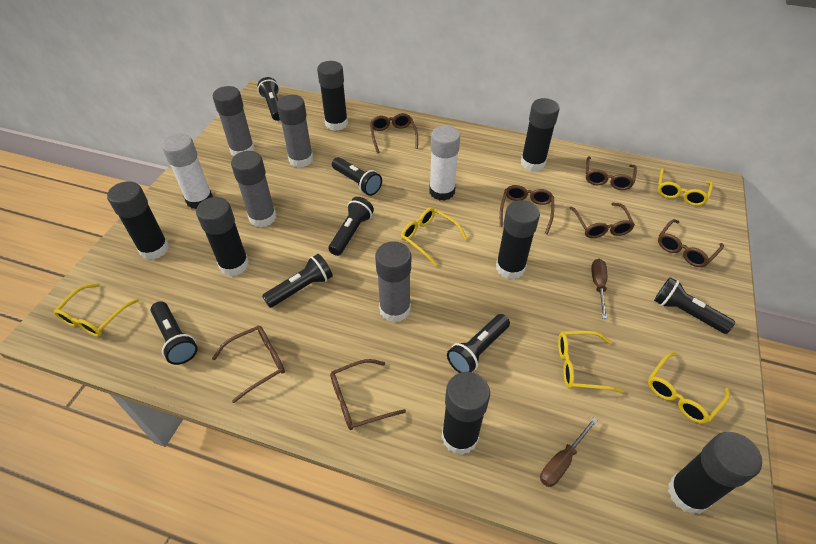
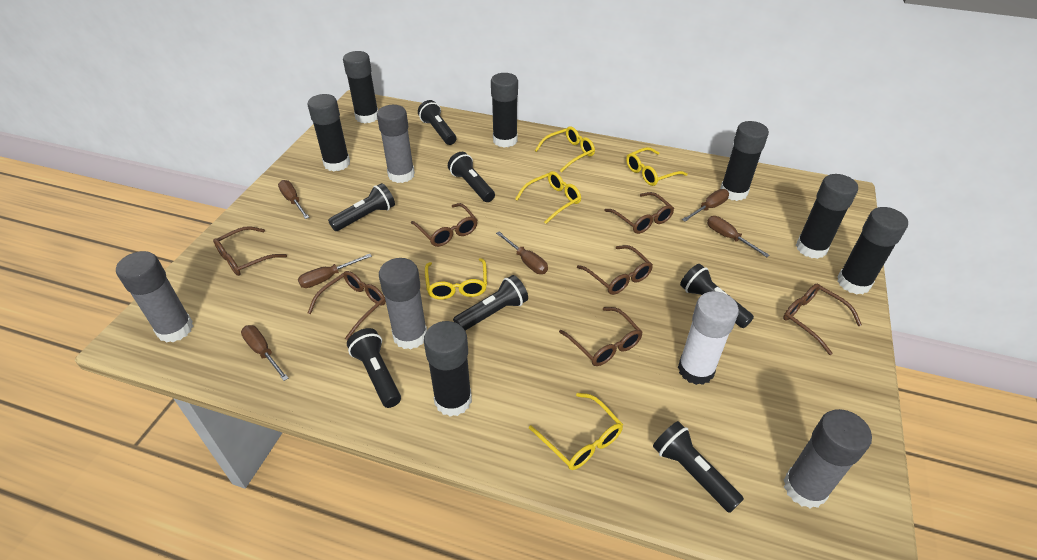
brown screwdriver: [540,417,598,487] [591,259,607,319] = 2 -> [241,325,288,381] [278,180,309,219] [298,254,372,288] [496,231,548,274] [682,189,729,222] [707,216,770,257] = 6
white glue stick: [162,134,213,209] [429,126,460,201] = 2 -> [678,291,739,385] = 1

